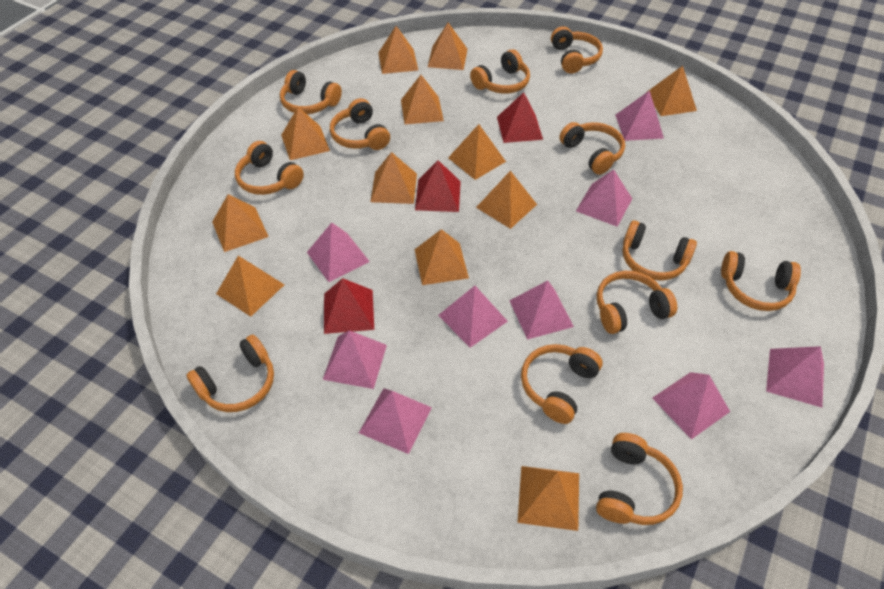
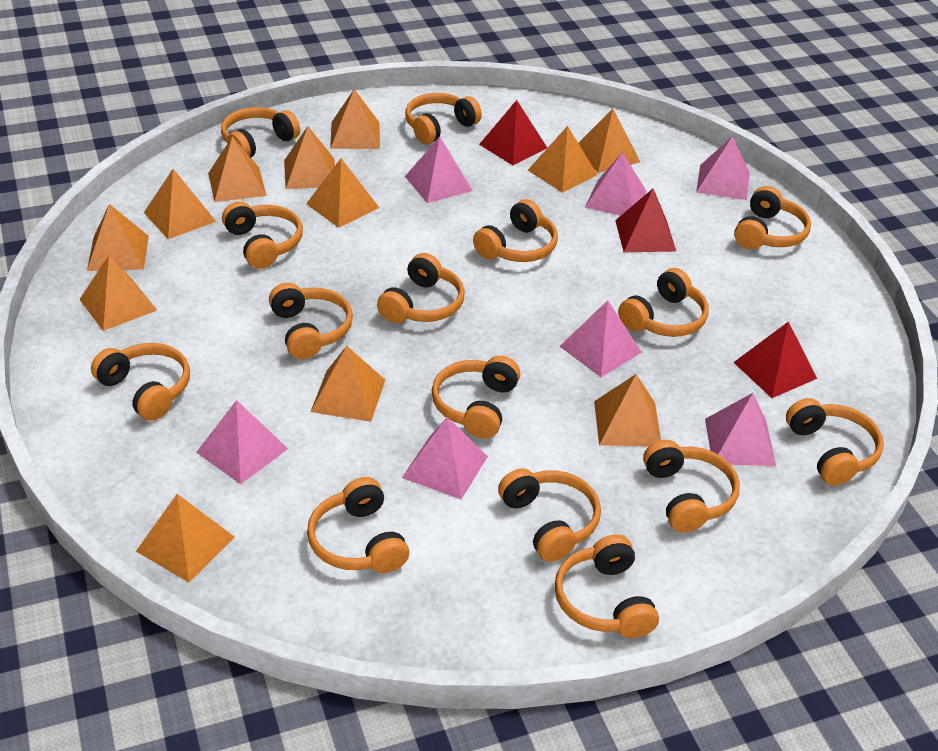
orange headphones: [186,335,274,412] [235,141,304,195] [280,70,342,114] [330,98,390,150] [470,49,530,94] [521,344,603,424] [551,26,603,74] [559,122,625,175] [596,433,683,525] [597,271,677,334] [623,220,697,281] [721,251,801,311] = 12 -> [91,343,190,421] [221,107,300,157] [222,202,303,269] [269,283,353,359] [307,477,409,573] [377,253,465,323] [405,93,482,144] [431,356,520,439] [473,199,558,262] [498,468,601,562] [554,534,659,638] [618,268,709,337] [643,440,740,532] [734,186,811,249] [786,398,884,486] = 15
pink pyramid: [307,222,370,282] [323,330,387,389] [359,388,432,454] [438,286,508,348] [509,280,574,340] [576,169,632,227] [615,90,664,141] [652,372,730,439] [766,346,824,408] = 9 -> [196,400,288,484] [402,417,488,499] [405,137,473,203] [559,300,642,377] [585,152,647,216] [696,136,750,200] [705,393,776,466] = 7

